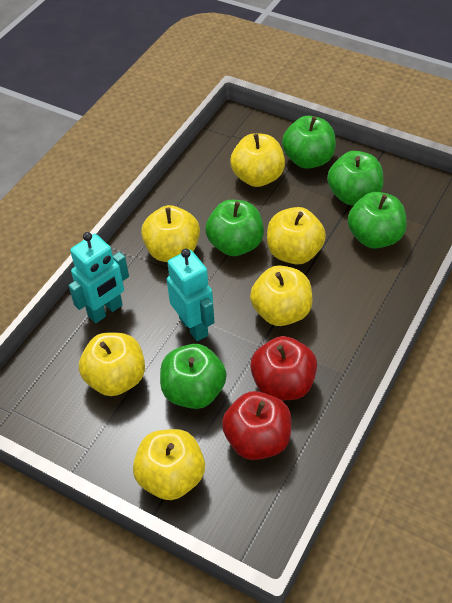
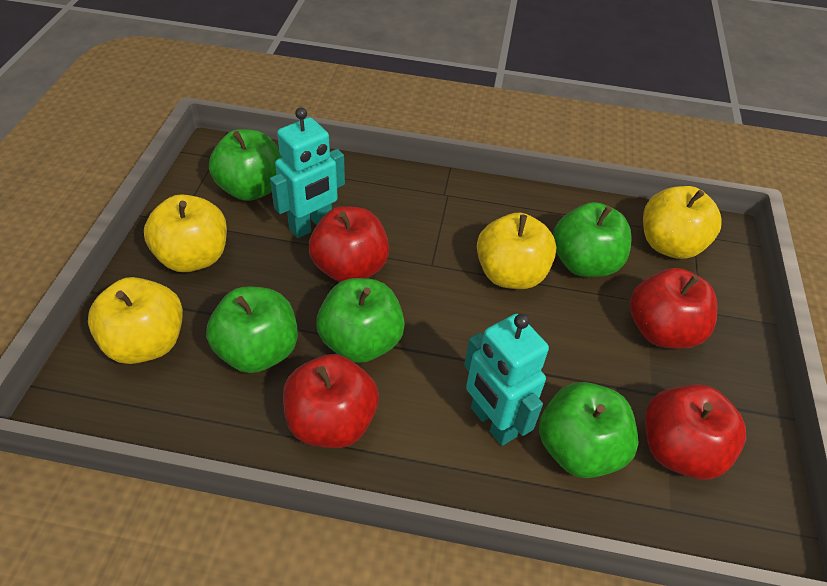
red apple: [222,391,291,460] [250,336,317,400] = 2 -> [283,354,379,448] [309,206,389,282] [630,268,717,349] [645,384,746,480] = 4
yellow apple: [79,333,145,396] [133,429,205,500] [141,205,200,262] [230,133,285,187] [250,266,313,326] [267,207,326,265] = 6 -> [88,277,183,364] [144,194,227,272] [477,213,556,289] [643,186,722,259] = 4

